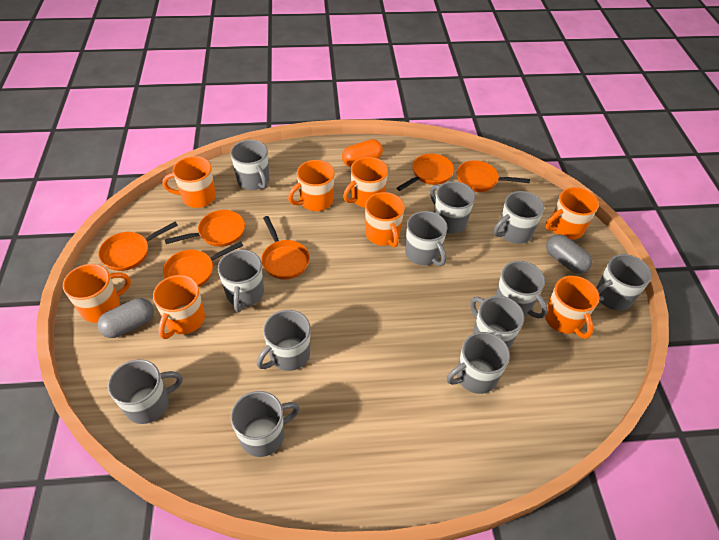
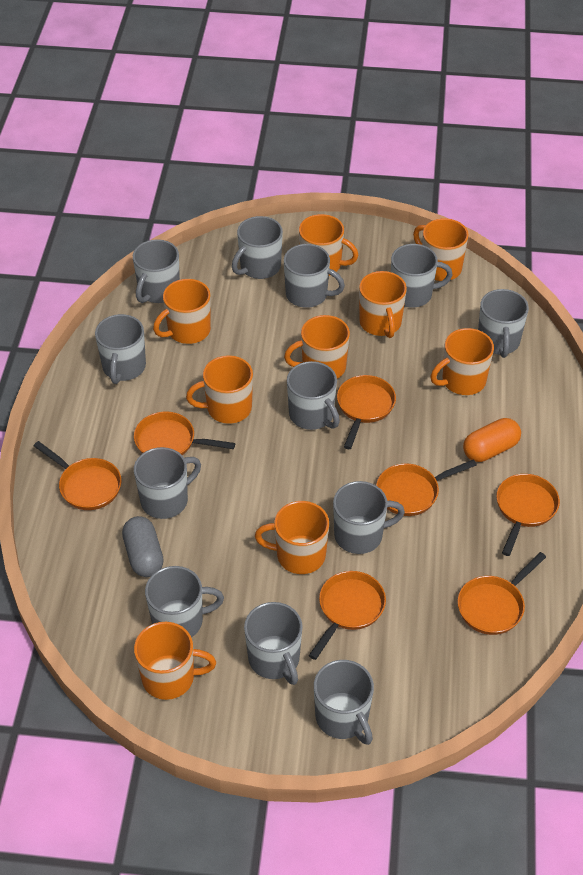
grey capsule: [97,298,154,338] [546,234,592,274] = 2 -> [122,516,164,577] = 1
orange mug: [63,264,131,323] [153,275,205,339] [163,156,216,208] [288,160,335,211] [343,157,388,208] [365,192,405,248] [545,187,599,240] [545,276,599,339] = 8 -> [134,622,216,700] [153,279,211,344] [186,355,253,424] [255,501,329,574] [284,315,350,378] [299,214,359,276] [359,271,407,338] [413,218,469,281] [431,328,494,395] = 9
orange pan: [98,222,178,271] [163,241,243,287] [165,210,245,247] [261,216,310,280] [397,154,454,191] [457,160,530,192] = 6 -> [34,441,121,510] [134,412,235,455] [309,571,386,660] [337,375,396,449] [376,459,477,516] [458,552,546,635] [496,474,560,556] = 7

